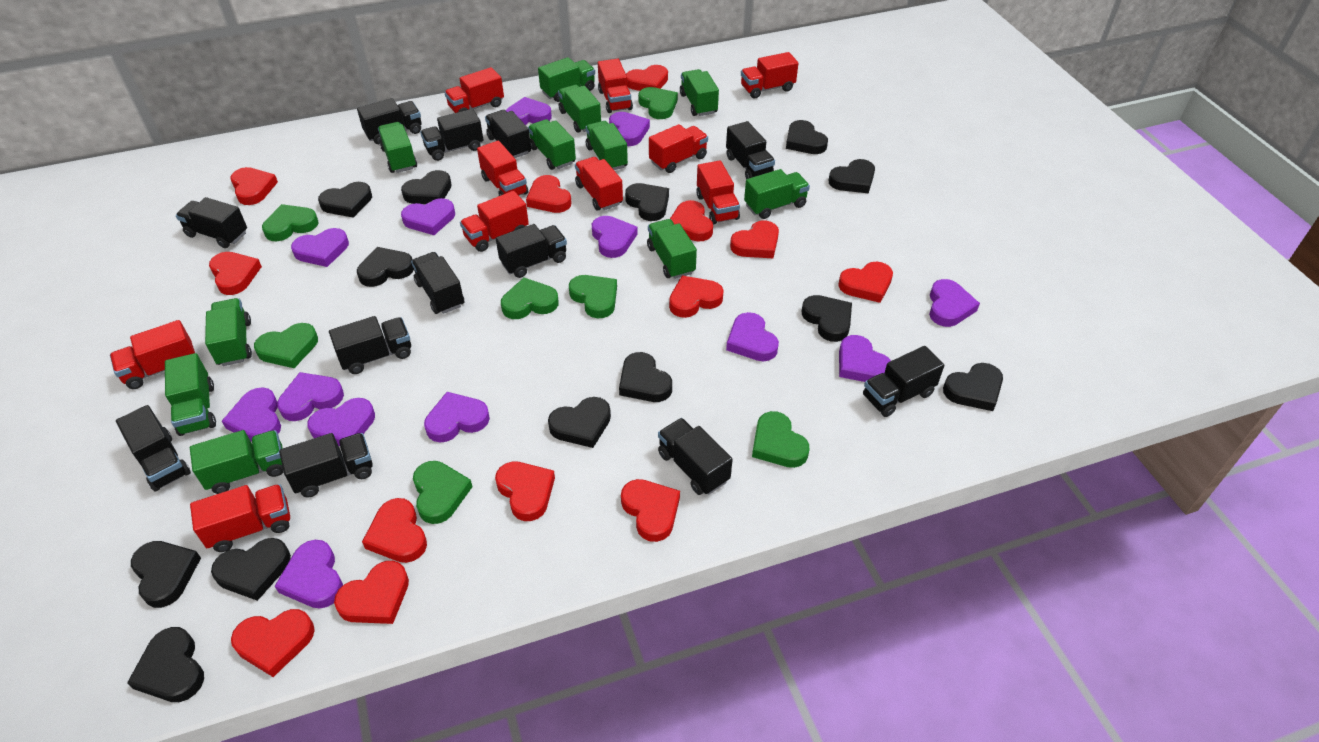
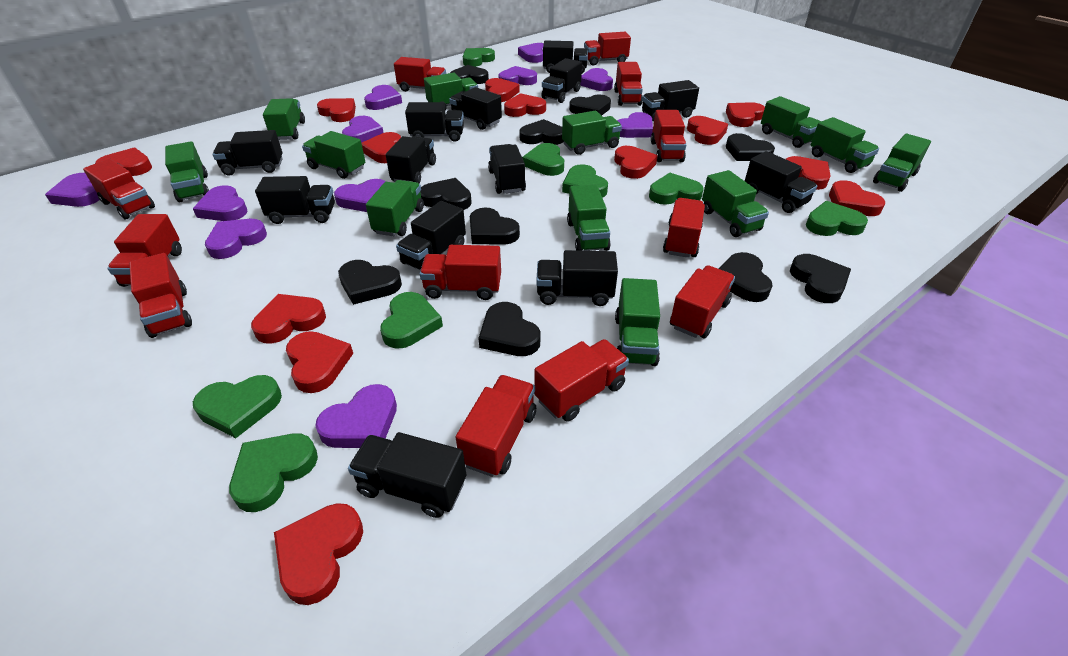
black heart: [127,627,204,702] [131,541,201,608] [211,538,291,601] [318,182,372,218] [357,247,414,287] [401,170,452,204] [548,397,611,448] [619,352,672,402] [625,183,669,221] [786,120,828,154] [802,295,852,342] [828,159,875,194] [943,363,1003,411] = 13 -> [338,260,402,305] [420,178,472,210] [450,65,489,84] [470,207,520,245] [478,302,541,356] [519,119,564,145] [569,95,611,115] [719,252,773,302] [726,133,775,161] [790,254,851,303] = 10
black truck: [116,405,191,491] [176,197,247,248] [279,433,373,497] [329,316,411,374] [357,98,421,145] [411,252,464,314] [420,109,484,161] [485,110,531,158] [496,224,567,278] [658,418,733,495] [726,121,775,179] [863,346,944,417] = 12 -> [213,130,283,176] [255,176,335,224] [348,432,466,518] [386,136,436,184] [396,201,466,270] [405,102,464,142] [449,87,502,130] [488,144,526,194] [536,250,618,306] [541,58,582,103] [543,40,588,73] [642,80,699,122] [745,151,817,213] = 13
green heart: [254,323,318,368] [262,204,318,241] [413,461,472,524] [501,278,559,319] [569,275,617,318] [638,87,678,119] [752,411,809,468] = 7 -> [193,375,282,438] [229,433,318,512] [380,292,443,349] [463,48,495,67] [522,143,564,176] [562,164,608,198] [649,173,704,205] [806,201,868,236] = 8
green truck: [165,353,216,436] [190,430,284,494] [205,298,252,366] [378,122,417,173] [528,119,576,170] [538,57,595,102] [558,85,601,133] [586,121,628,170] [647,219,697,279] [680,69,719,116] [744,169,810,219] = 11 -> [165,141,209,202] [263,98,305,140] [302,131,365,179] [366,180,424,236] [424,73,478,110] [562,111,622,155] [567,184,611,251] [615,278,660,366] [702,170,769,237] [761,96,821,148] [811,117,879,173] [873,134,931,192] = 12
purple heart: [222,387,281,442] [275,540,343,608] [277,372,344,421] [291,228,349,267] [307,398,375,446] [401,198,455,235] [424,392,490,443] [506,97,552,125] [592,216,638,258] [609,112,650,146] [726,312,779,361] [839,335,891,382] [929,279,980,327] = 13 -> [45,173,99,207] [193,185,248,221] [205,219,267,259] [315,384,397,448] [334,179,386,212] [342,116,384,143] [364,85,402,110] [498,66,537,85] [518,43,544,63] [580,68,613,91] [617,112,653,138] = 11
red truck: [110,320,195,389] [190,484,290,552] [444,67,504,113] [460,191,529,252] [477,140,528,196] [575,157,623,210] [598,59,633,113] [649,124,708,173] [696,160,740,224] [741,52,798,98] = 10 -> [83,159,155,219] [107,214,182,287] [129,253,192,338] [394,57,446,92] [420,245,501,300] [456,375,536,477] [535,339,629,422] [584,32,631,66] [614,62,643,106] [651,110,686,162] [663,198,705,258] [670,265,735,338] = 12

